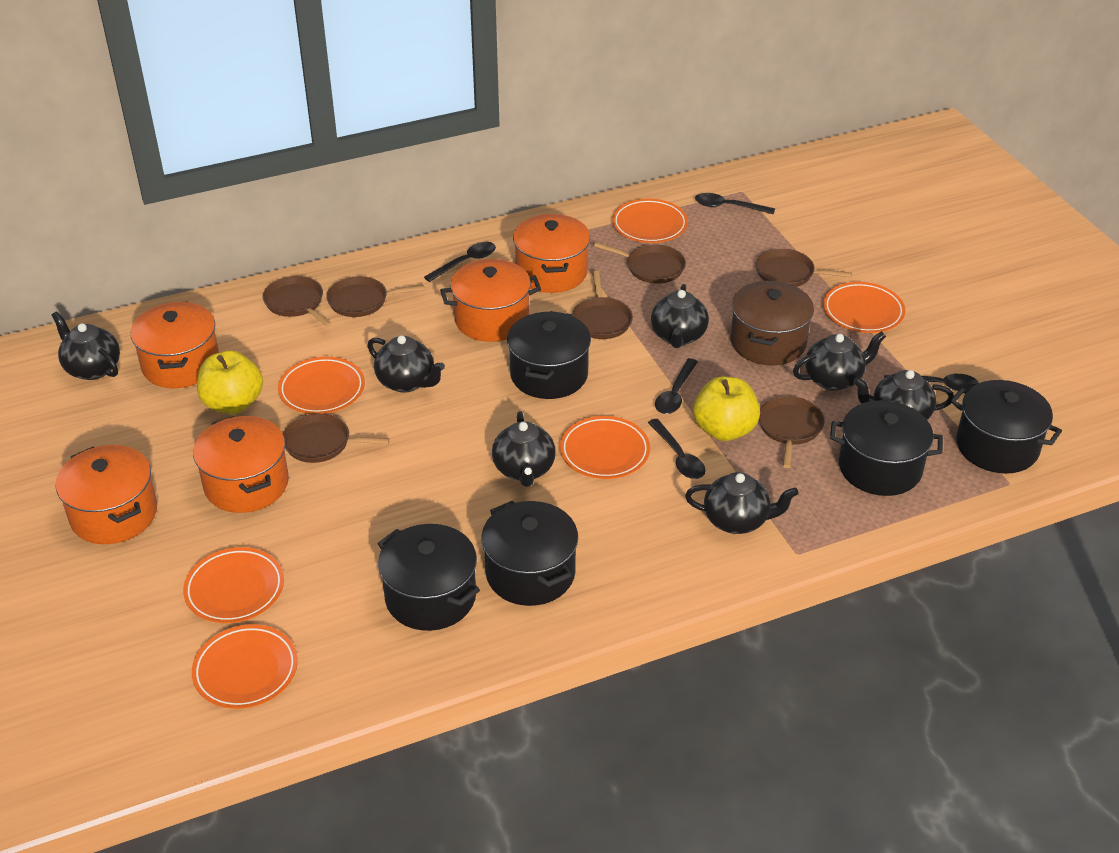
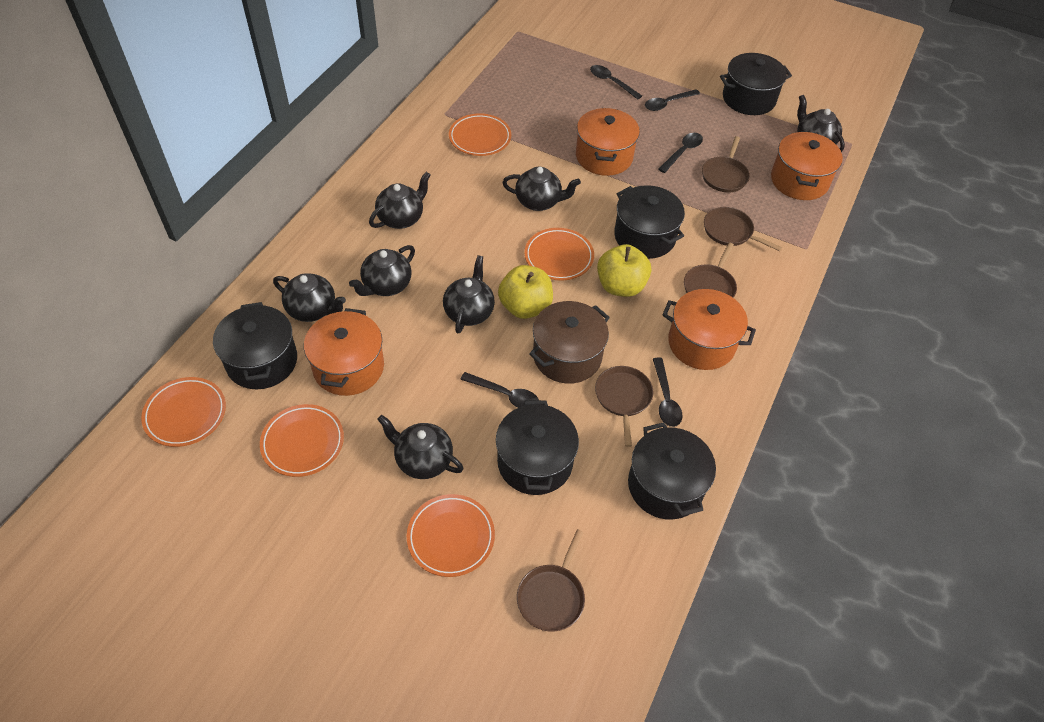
brown pan: [263,276,332,327] [283,413,390,463] [326,276,424,317] [572,271,633,339] [594,242,686,284] [756,249,852,287] [759,396,825,468] = 7 -> [517,529,585,632] [595,366,653,447] [684,242,737,298] [702,136,750,192] [704,207,782,251] = 5
orange plate: [183,547,284,623] [192,624,298,709] [278,357,365,414] [560,416,650,479] [612,199,688,243] [823,282,905,333] = 6 -> [141,377,226,447] [260,404,344,477] [407,494,495,577] [449,113,511,156] [525,228,594,281] = 5
orange pot: [56,445,157,544] [131,301,219,388] [193,416,289,513] [440,259,541,342] [513,214,590,293] = 5 -> [304,308,384,396] [576,108,640,176] [662,289,756,370] [771,131,843,200] = 4

